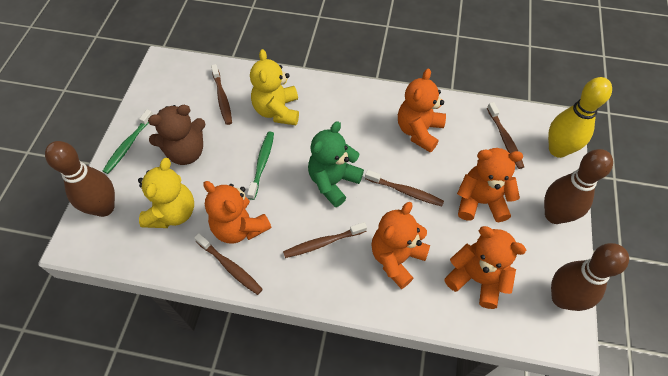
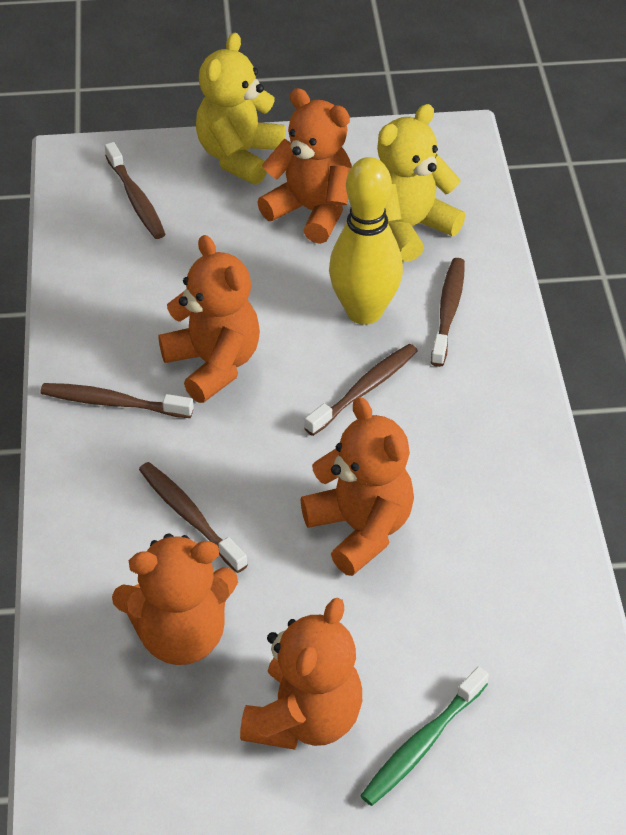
brown bowling pin: [45,141,115,217] [544,149,613,224] [551,243,629,311] = 3 -> none = 0
brown teddy bear: [148,105,205,165] = 1 -> none = 0
green teddy bear: [308,121,364,207] = 1 -> none = 0
green toothbrush: [103,109,153,174] [247,132,274,200] = 2 -> [360,666,489,806] = 1

